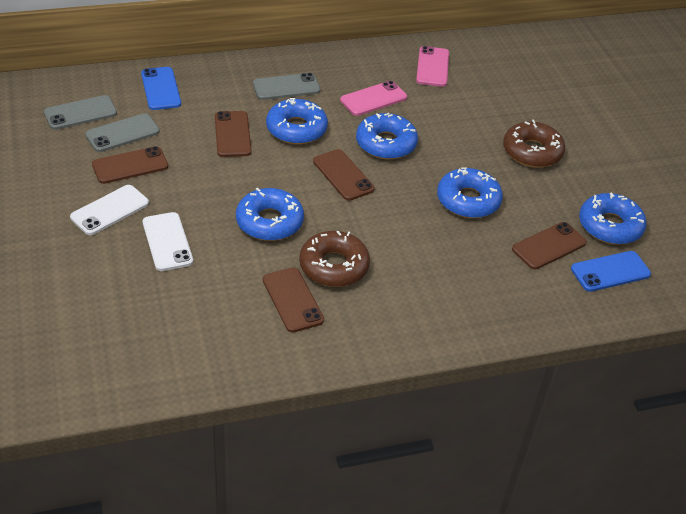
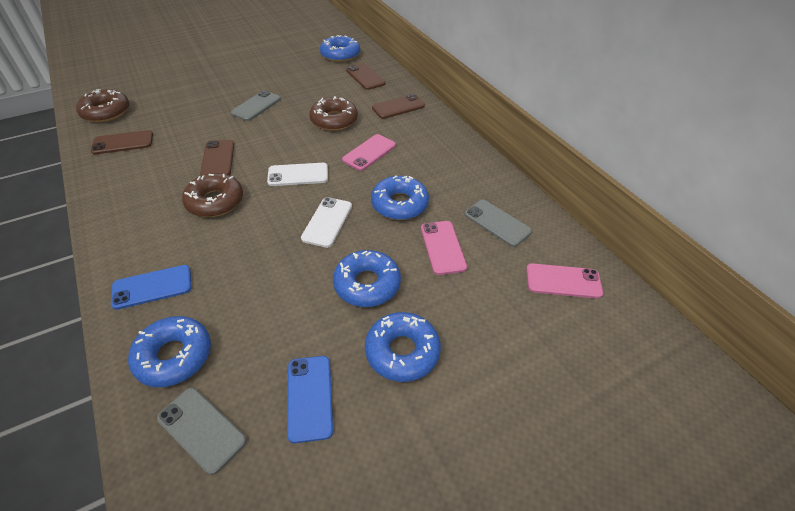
brown donut: [299,231,370,287] [503,120,565,168] = 2 -> [76,89,129,122] [182,173,243,217] [309,96,358,131] = 3
brown phone: [92,146,168,184] [215,111,252,157] [263,267,324,333] [313,149,375,201] [512,222,587,270] = 5 -> [91,130,153,155] [200,140,234,176] [346,63,386,90] [372,94,425,119] = 4
pink phone: [340,81,407,116] [416,46,449,87] = 2 -> [342,134,396,171] [421,221,467,275] [526,263,603,299] = 3

